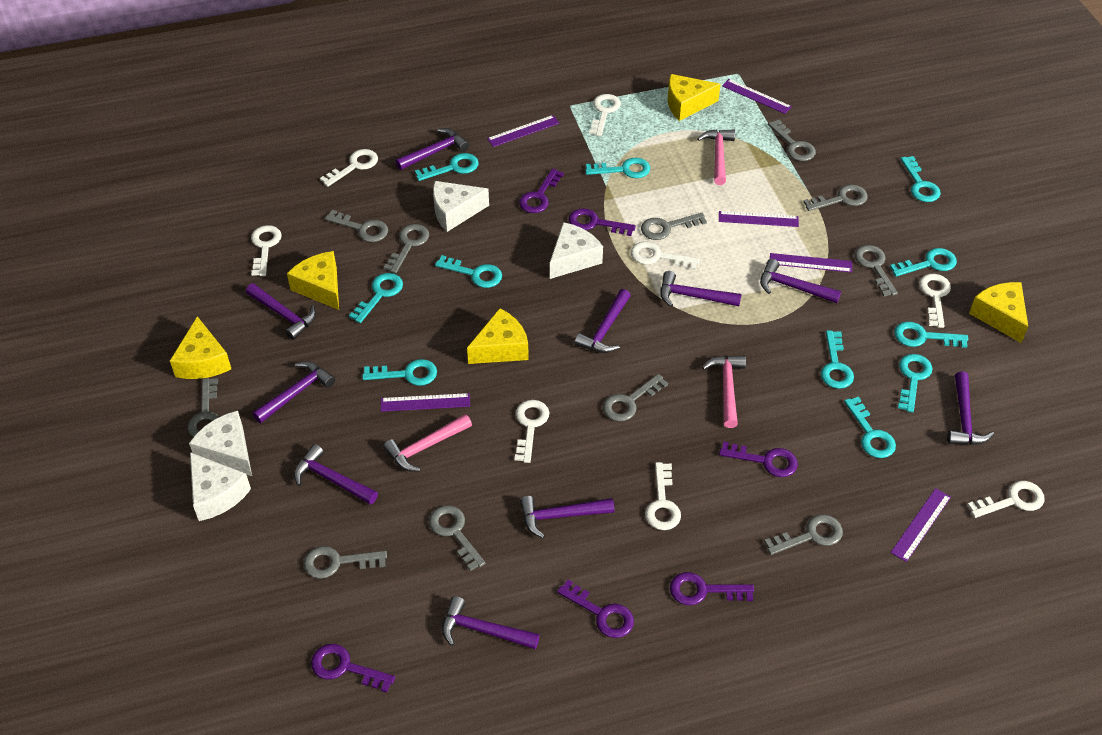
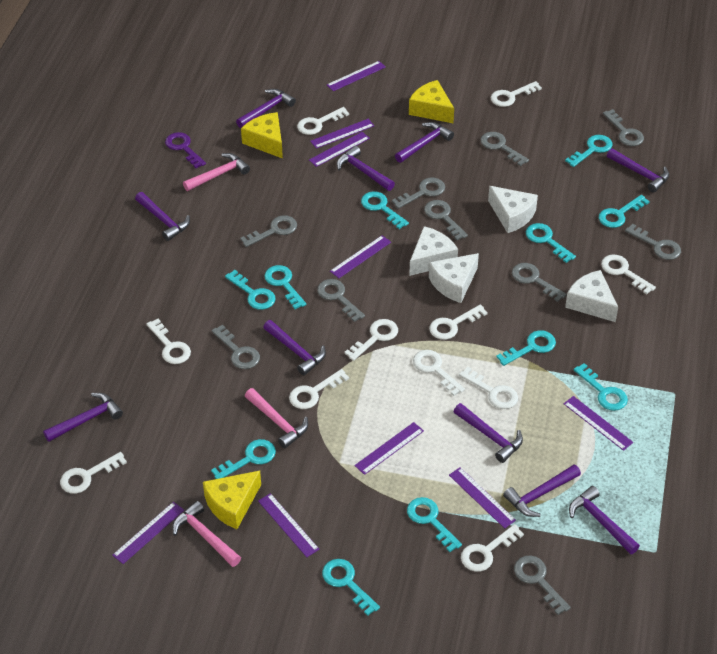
grey key: [188,378,220,437] [304,546,387,579] [325,210,388,242] [384,224,429,273] [429,505,485,571] [603,374,668,421] [641,213,707,240] [764,514,843,555] [768,120,816,161] [803,184,868,211] [855,245,898,296] = 11 -> [212,324,260,369] [240,215,297,247] [317,279,365,322] [392,178,445,209] [424,200,468,240] [481,132,529,166] [512,263,567,302] [514,555,571,615] [603,109,644,146] [625,224,681,260] = 10
purple key: [311,644,395,693] [519,168,564,213] [557,580,634,638] [569,208,636,236] [670,572,754,605] [719,441,798,477] = 6 -> [165,132,206,168] = 1
purple ruler: [381,393,470,412] [487,115,559,147] [719,211,799,227] [722,79,792,114] [770,253,852,273] [890,488,951,562] = 6 -> [112,502,184,564] [258,493,319,557] [309,132,370,167] [310,119,375,149] [327,61,386,91] [330,235,391,278] [354,422,424,475] [449,467,516,529] [564,396,633,451] = 9
white key: [251,225,282,276] [320,149,378,187] [515,400,549,463] [589,94,621,136] [631,241,700,270] [645,462,681,530] [919,274,951,328] [967,481,1045,518] = 8 -> [60,452,127,494] [146,319,191,364] [289,369,349,409] [297,107,349,135] [344,319,398,361] [413,350,465,396] [429,304,488,340] [459,367,518,409] [461,524,524,572] [491,81,542,107] [601,255,656,294] = 11
yellow cheese: [170,316,231,379] [287,251,339,310] [467,308,529,364] [668,74,721,121] [969,282,1028,343] = 5 -> [203,471,261,529] [241,112,283,159] [409,80,454,123] = 3

